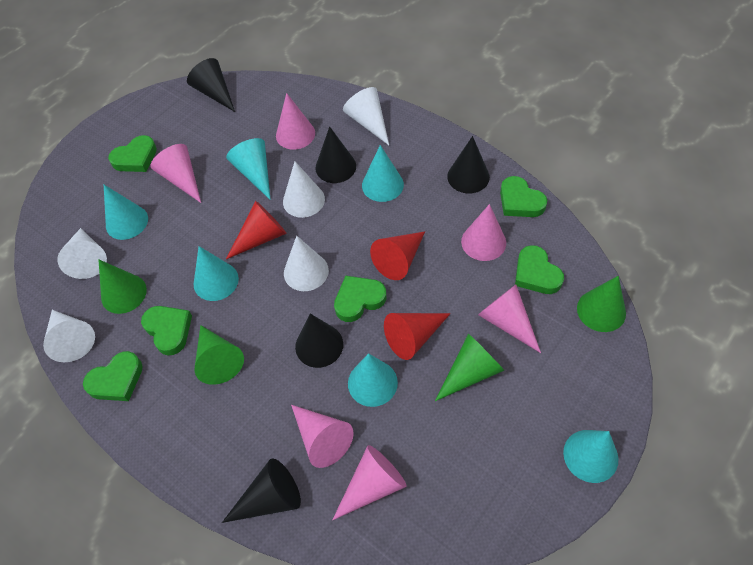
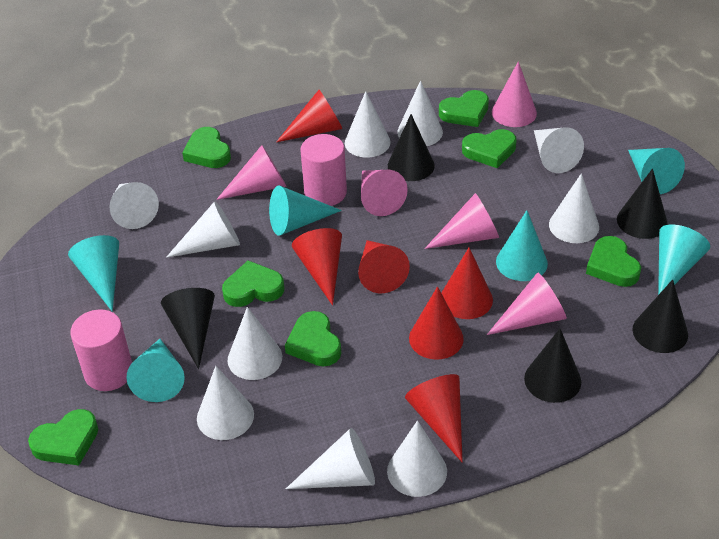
green cone: [98,259,147,314] [194,325,244,385] [435,334,505,401] [577,276,626,332] = 4 -> none = 0
green heart: [83,351,143,401] [108,135,157,172] [141,306,192,355] [334,276,387,322] [500,176,547,217] [515,245,564,294] = 6 -> [28,409,98,465] [182,127,231,168] [222,261,284,307] [285,311,341,366] [439,90,489,127] [462,129,517,168] [586,236,641,287] = 7
pink cone: [150,144,201,203] [276,93,315,149] [291,405,354,468] [332,445,407,520] [461,204,506,261] [478,285,541,353] = 6 -> [216,145,287,200] [361,170,408,216] [424,193,499,249] [487,273,567,335] [492,61,537,127] = 5
pink cylinder: none = 0 -> [70,309,132,391] [300,134,347,206] = 2
red cone: [226,201,287,259] [370,232,425,280] [384,313,451,360] = 3 -> [276,90,342,142] [292,228,342,305] [358,240,410,293] [405,374,463,463] [409,286,464,360] [442,248,493,319] = 6
white cone: [43,310,95,362] [57,228,107,279] [283,162,325,218] [284,236,329,291] [343,87,389,145] = 5 -> [110,182,159,229] [166,201,240,258] [197,366,254,440] [228,307,282,380] [286,428,375,489] [345,91,391,158] [387,420,447,497] [397,80,443,146] [534,127,584,173] [549,173,599,243] = 10

